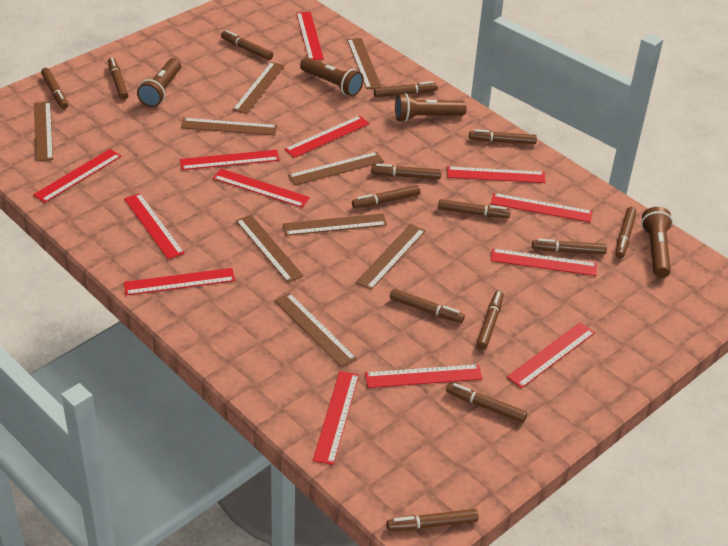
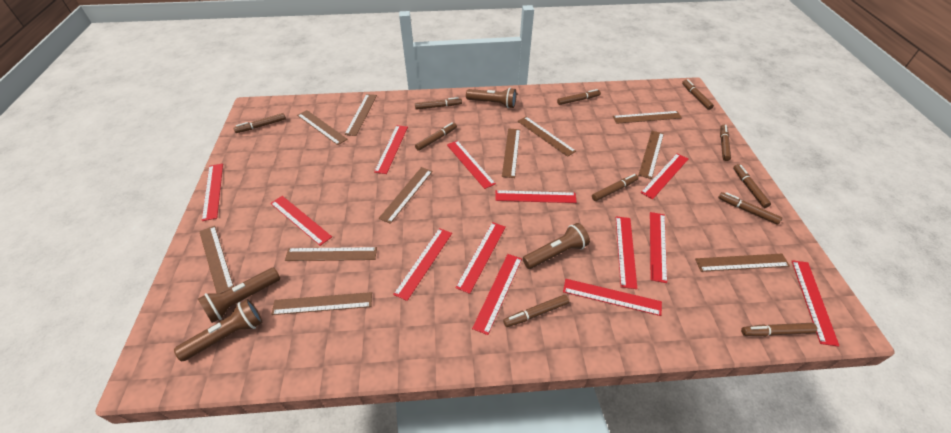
brown marker: [41,68,68,109] [108,57,129,100] [221,30,273,60] [352,185,420,208] [371,164,441,179] [374,81,438,97] [387,509,479,531] [390,289,465,323] [438,199,511,218] [446,383,527,423] [469,129,537,144] [476,290,504,350] [532,239,607,254] [615,207,637,258] = 14 -> [233,113,286,133] [415,97,462,110] [415,122,457,151] [503,295,569,327] [557,89,601,105] [592,174,639,201] [682,79,714,110] [718,192,782,225] [720,125,731,161] [733,164,771,208] [741,323,817,336] = 11
brown ruler: [34,102,53,161] [181,118,277,136] [233,62,285,114] [236,215,304,283] [275,293,357,367] [283,213,387,236] [288,152,384,185] [347,38,382,89] [355,224,425,290] = 9 -> [199,226,234,293] [271,292,372,315] [285,247,377,261] [297,110,348,145] [345,94,377,136] [379,167,433,224] [502,128,520,178] [518,117,576,157] [613,111,682,124] [638,131,664,179] [695,254,790,272] = 11

